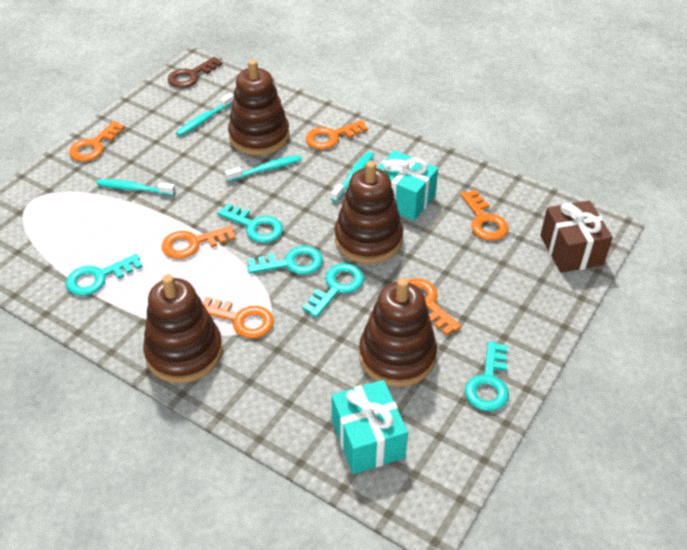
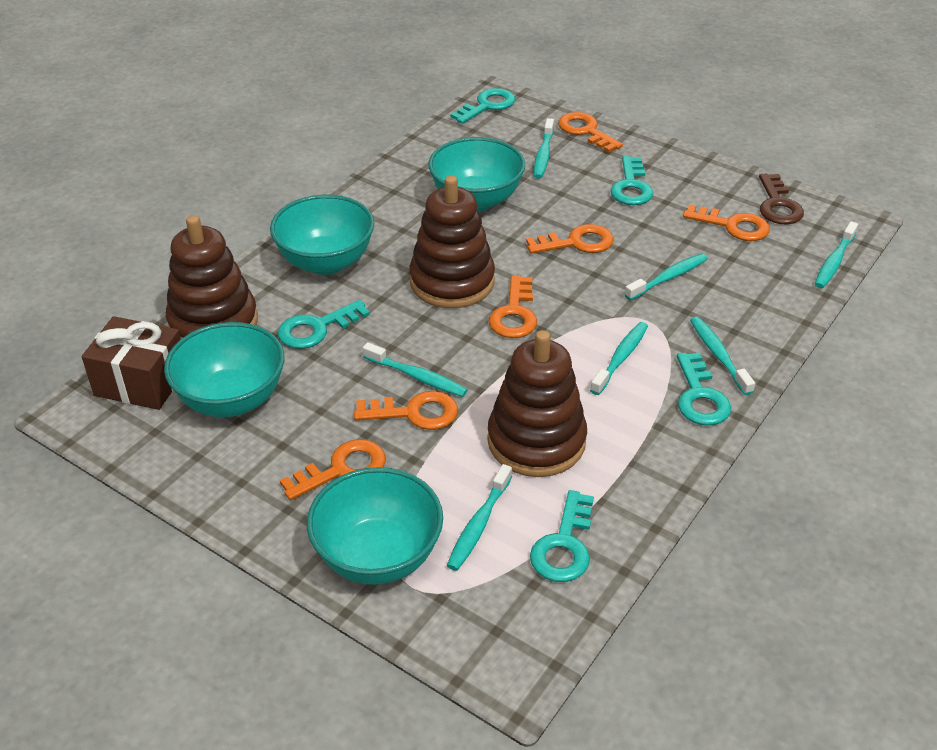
brown stacking toy: [143,274,223,383] [228,60,289,155] [334,161,403,264] [359,278,437,387] = 4 -> [166,215,258,339] [409,175,495,308] [487,330,587,477] = 3
turquoise bowl: none = 0 -> [164,322,284,417] [270,195,374,275] [307,467,443,585] [429,137,525,211] = 4
turquoise gift: [331,380,408,474] [378,150,438,221] = 2 -> none = 0
turquoise toothbrush: [96,179,176,196] [176,93,234,136] [225,155,302,182] [331,152,374,202] = 4 -> [363,342,468,397] [447,464,512,571] [534,118,554,179] [590,322,648,395] [624,253,708,300] [690,317,755,395] [815,221,858,288] = 7

